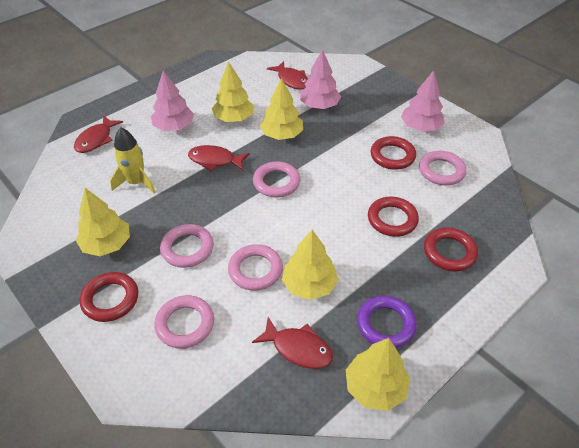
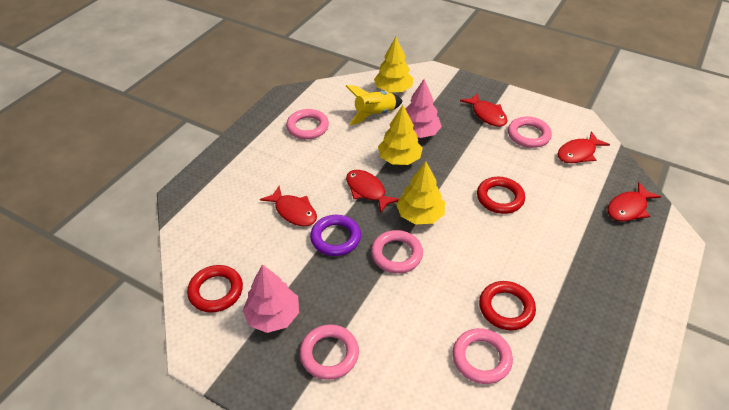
pink tree: [151,70,194,131] [300,49,341,109] [401,70,445,131] = 3 -> [242,264,299,333] [406,79,442,138] = 2
red fish: [74,115,123,153] [188,145,250,171] [252,317,333,369] [267,61,308,90] = 4 -> [260,186,317,226] [346,170,399,213] [460,93,508,127] [558,131,610,163] [607,182,661,222] = 5
red ring: [80,272,138,322] [368,197,419,237] [371,136,416,170] [424,228,478,271] = 4 -> [187,265,243,313] [477,177,525,214] [479,281,536,330] = 3
yellow tree: [76,188,130,256] [212,62,254,122] [260,78,303,140] [282,230,338,300] [346,338,410,411] = 5 -> [374,37,413,92] [378,105,423,165] [396,161,445,224] = 3

